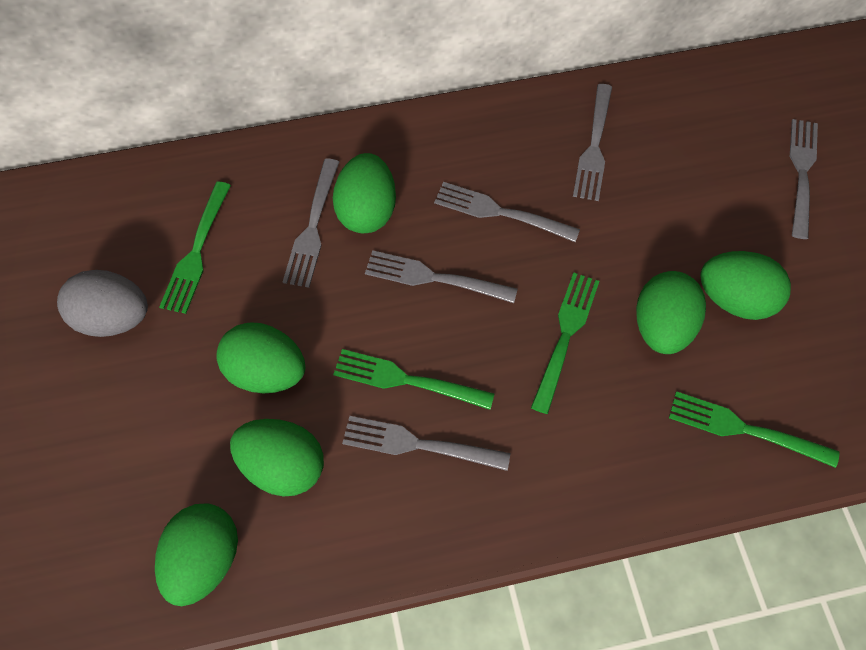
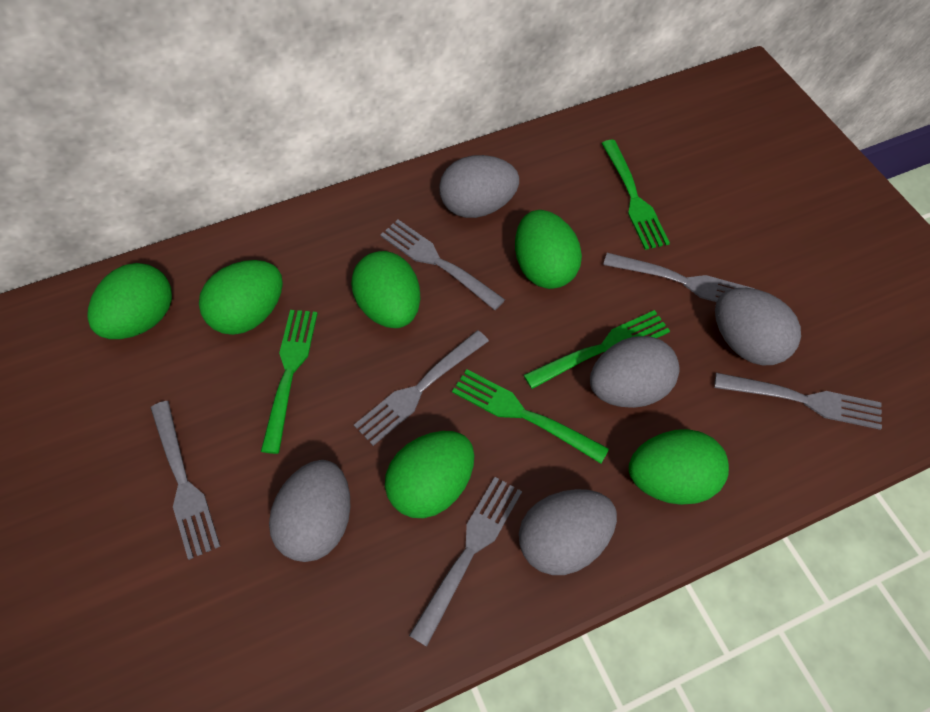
grey egg: [57,270,148,337] = 1 -> [269,460,350,562] [439,155,519,218] [519,489,617,575] [590,336,679,408] [715,288,801,366] = 5

